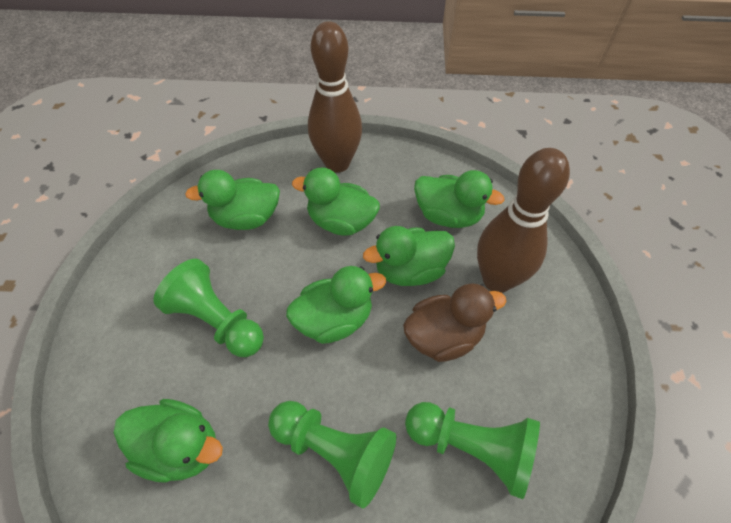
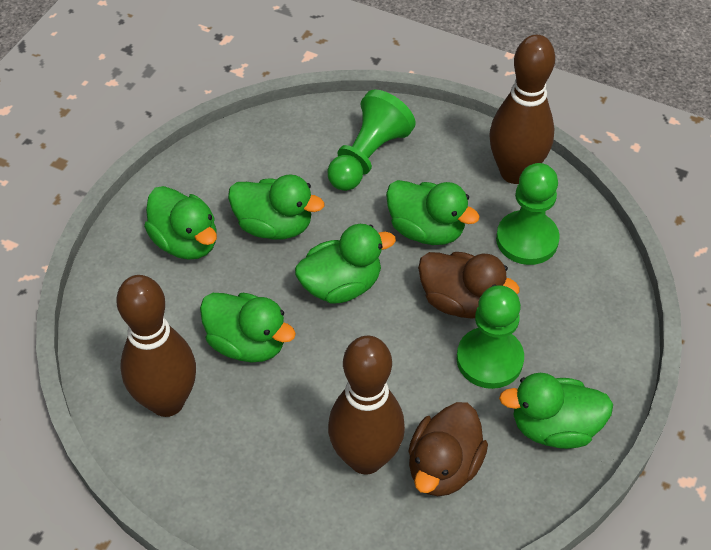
brown bowling pin: [308,21,362,173] [477,148,570,293] = 2 -> [116,275,196,417] [328,336,405,474] [489,35,555,184] = 3
brown duck: [403,283,507,362] = 1 -> [408,402,488,496] [418,252,520,319] = 2

